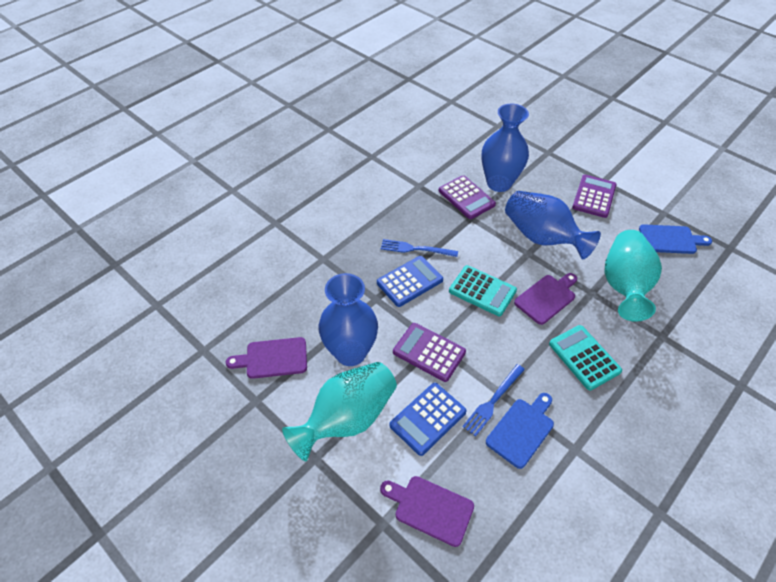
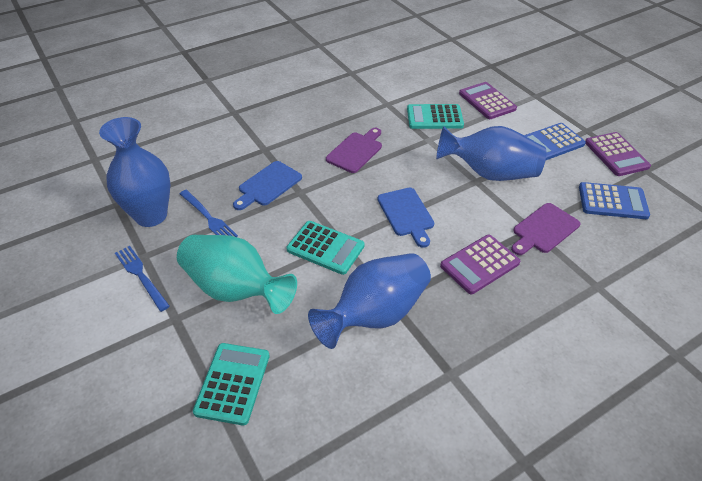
purple cutting board: [226,337,307,379] [380,476,474,547] [514,273,577,325] = 3 -> [326,128,382,173] [511,203,580,255] = 2
turquoise calculator: [449,265,517,316] [549,325,622,391] = 2 -> [193,343,270,425] [286,221,365,275] [407,104,464,129] = 3
turquoise vase: [282,362,397,462] [604,230,662,321] = 2 -> [177,235,297,314] = 1

